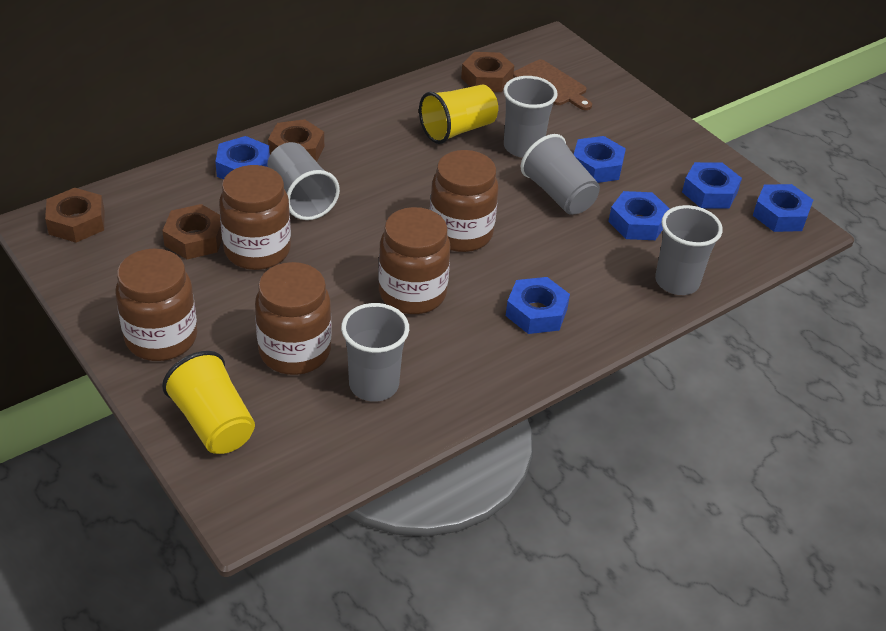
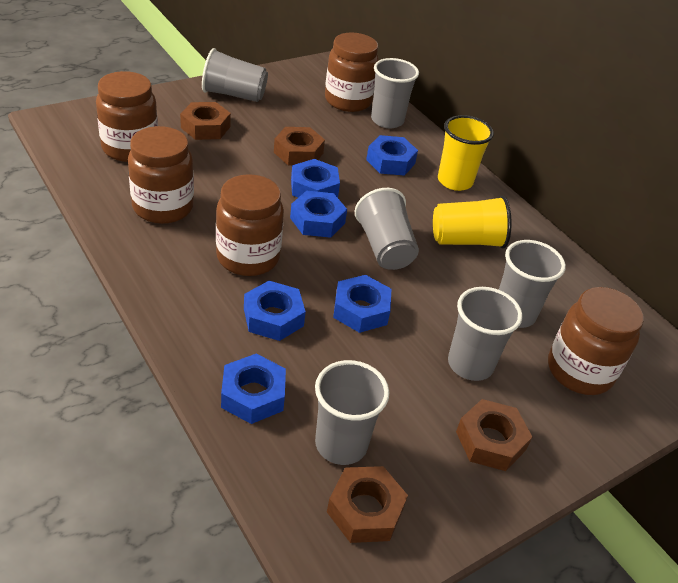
brown cutting board: [513,60,592,110] = 1 -> none = 0
grey cup: [267,142,340,220] [341,303,409,402] [503,76,558,158] [521,134,600,215] [655,205,723,295] = 5 -> [202,48,268,102] [315,360,389,465] [355,188,419,270] [371,58,419,129] [448,287,523,381] [499,240,566,328] = 6

